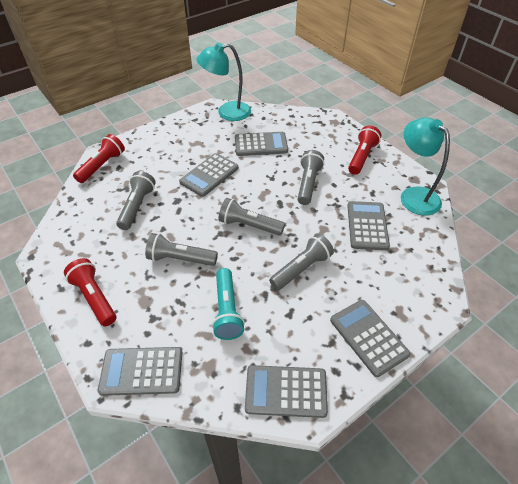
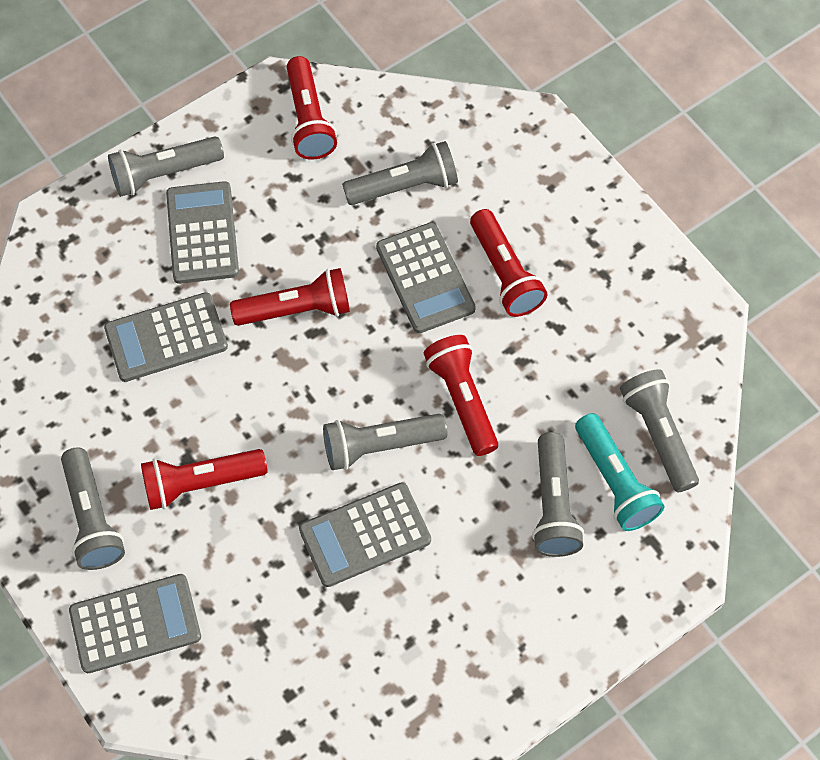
grey calculator: [98,347,182,396] [179,153,239,197] [235,132,288,156] [245,365,328,418] [330,300,411,377] [347,201,390,250] = 6 -> [69,574,201,673] [104,292,228,382] [166,181,239,284] [299,482,431,587] [376,222,476,333] = 5
grey flashlight: [116,171,156,230] [145,233,218,266] [219,198,285,236] [269,233,334,290] [298,150,324,205] = 5 -> [61,448,125,570] [108,136,224,197] [323,414,447,470] [342,141,458,205] [532,432,584,557] [620,369,699,492] = 6
red flashlight: [64,258,116,326] [73,134,125,183] [348,126,381,175] = 3 -> [141,449,268,510] [230,268,350,326] [287,56,337,160] [424,335,498,456] [470,209,548,317] = 5
turquoise lamp: [196,42,251,121] [401,117,450,216] = 2 -> none = 0

